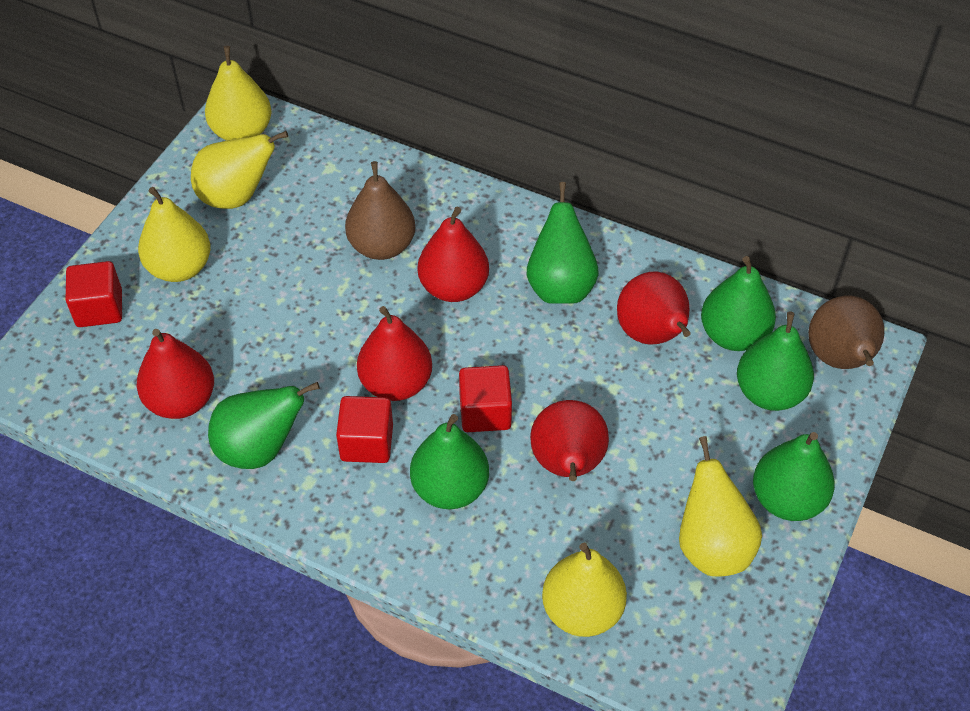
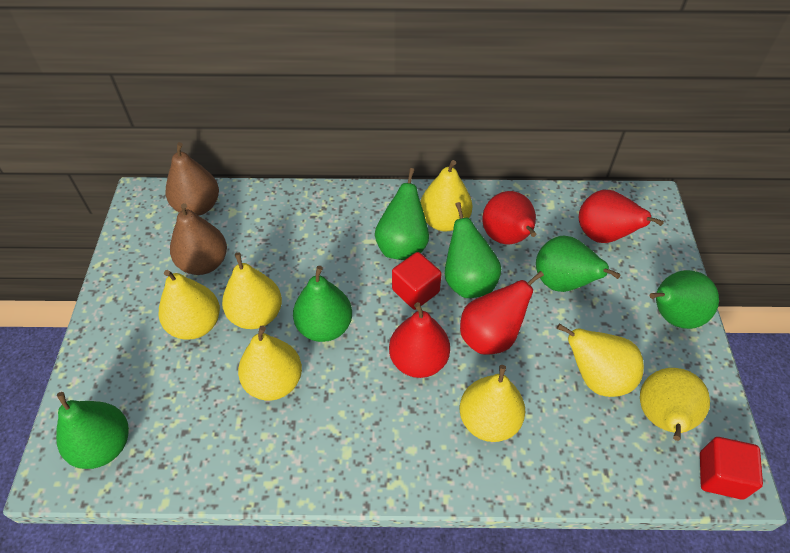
red cube: [66,261,122,327] [336,396,393,463] [459,365,512,432] = 3 -> [392,252,442,310] [700,437,763,499] = 2
red pear: [137,329,214,419] [357,306,432,401] [418,207,489,302] [530,400,609,481] [617,271,691,345] = 5 -> [389,302,450,378] [460,271,544,355] [483,191,536,244] [579,190,664,243] = 4
yellow pear: [138,187,211,282] [191,131,288,209] [205,46,271,141] [542,543,627,637] [679,436,762,576] = 5 -> [159,270,220,340] [222,252,282,329] [238,325,302,401] [420,160,472,231] [460,365,525,442] [557,323,644,397] [640,368,710,441] = 7

